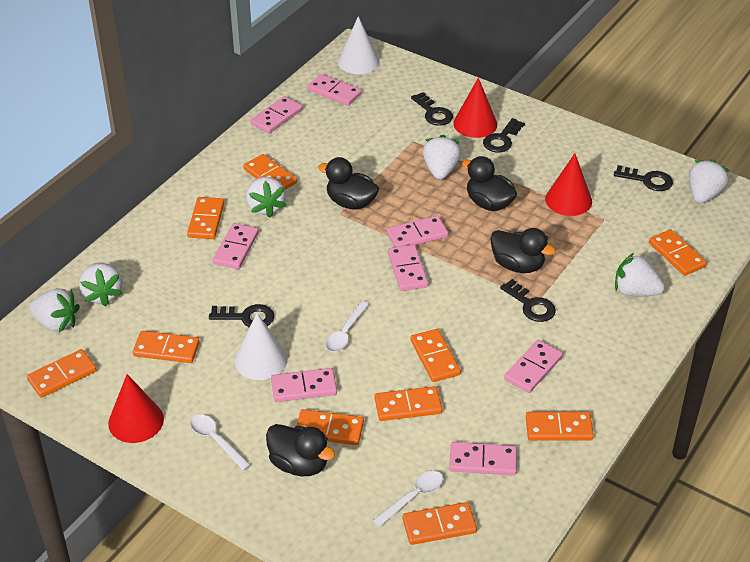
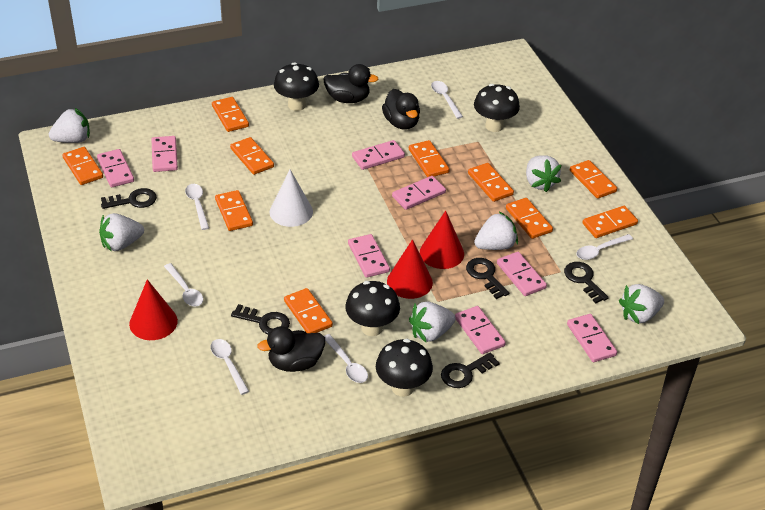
black duck: [266,424,335,476] [318,157,379,210] [462,156,517,211] [490,228,556,273] = 4 -> [257,326,325,372] [323,64,378,103] [382,89,420,130] = 3
black mushroom: none = 0 -> [274,62,319,111] [345,281,400,336] [376,339,433,397] [474,84,520,132] = 4
white cone: [235,313,288,380] [338,16,380,74] = 2 -> [270,170,313,227] = 1
white spoon: [190,414,251,470] [326,301,369,352] [372,471,443,527] = 3 -> [164,263,203,307] [185,184,209,230] [211,339,249,395] [324,334,368,383] [431,81,463,119] [577,234,633,260] = 6

